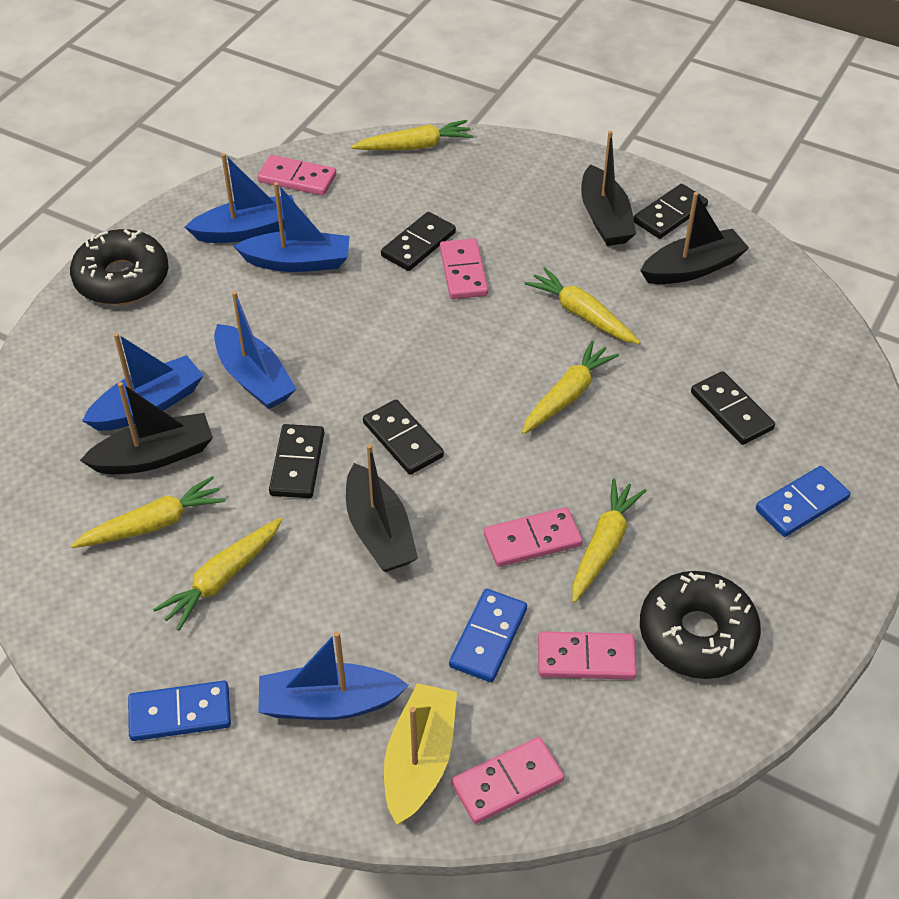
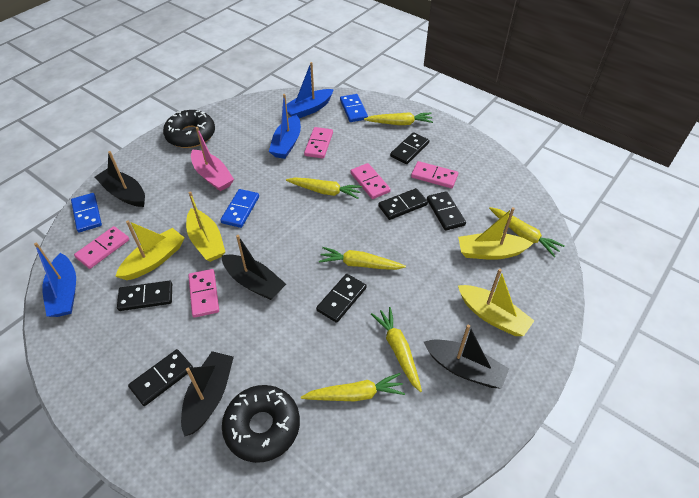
black domino: [269,424,324,498] [363,400,444,475] [381,212,456,271] [634,184,708,239] [691,371,775,445] = 5 -> [117,281,172,311] [128,349,193,406] [316,274,367,323] [378,188,428,220] [390,132,429,164] [427,191,466,231] = 6
blue boat: [82,333,204,431] [185,153,295,243] [214,291,296,409] [234,182,349,272] [259,631,409,720] = 5 -> [34,242,76,317] [269,94,301,159] [282,62,334,118] = 3
pink boat: none = 0 -> [191,127,234,191] = 1
yellow boat: [384,683,457,825] = 1 -> [115,221,184,280] [186,191,225,262] [458,207,533,260] [458,269,534,336] = 4

